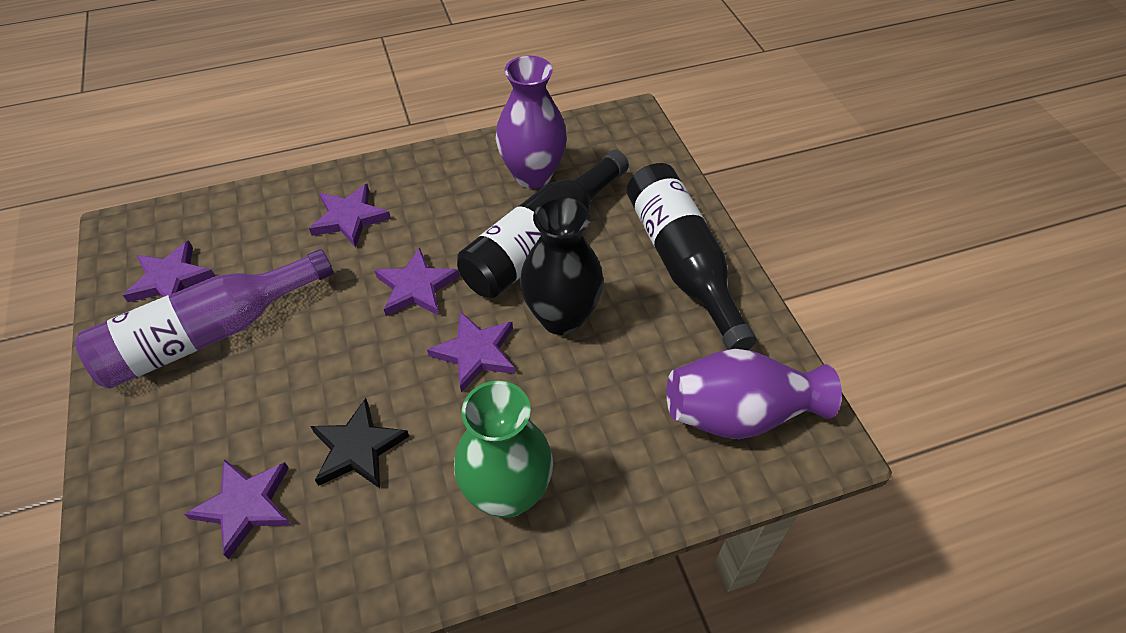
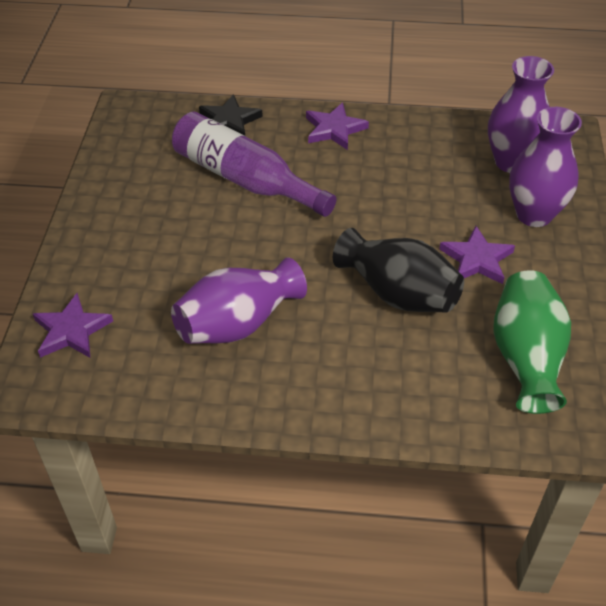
black bottle: [457,150,629,298] [627,163,757,350] = 2 -> none = 0
purple star: [123,240,215,302] [185,459,291,560] [309,184,391,248] [374,247,460,316] [427,312,515,392] = 5 -> [33,293,113,358] [306,102,369,150] [439,226,515,284] = 3
purple vase: [496,56,567,188] [666,349,842,439] = 2 -> [171,257,307,344] [488,56,554,173] [509,107,582,227] = 3

